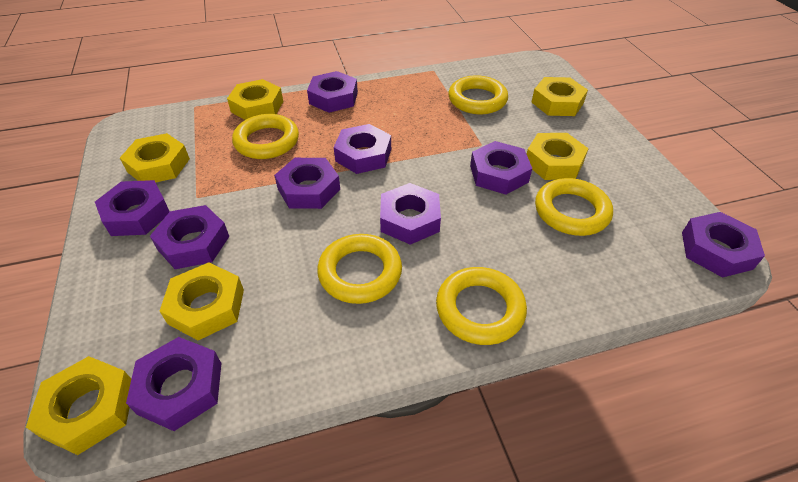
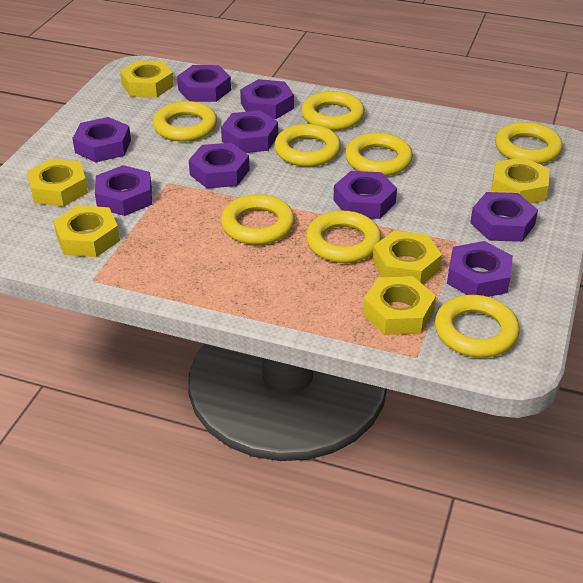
yellow ring: [232,114,299,159] [317,234,402,304] [436,267,527,345] [449,75,508,114] [535,178,613,236] = 5 -> [153,101,217,142] [221,194,295,245] [274,124,341,167] [301,91,365,130] [306,211,381,263] [345,132,413,176] [435,295,520,357] [495,122,563,164] = 8

